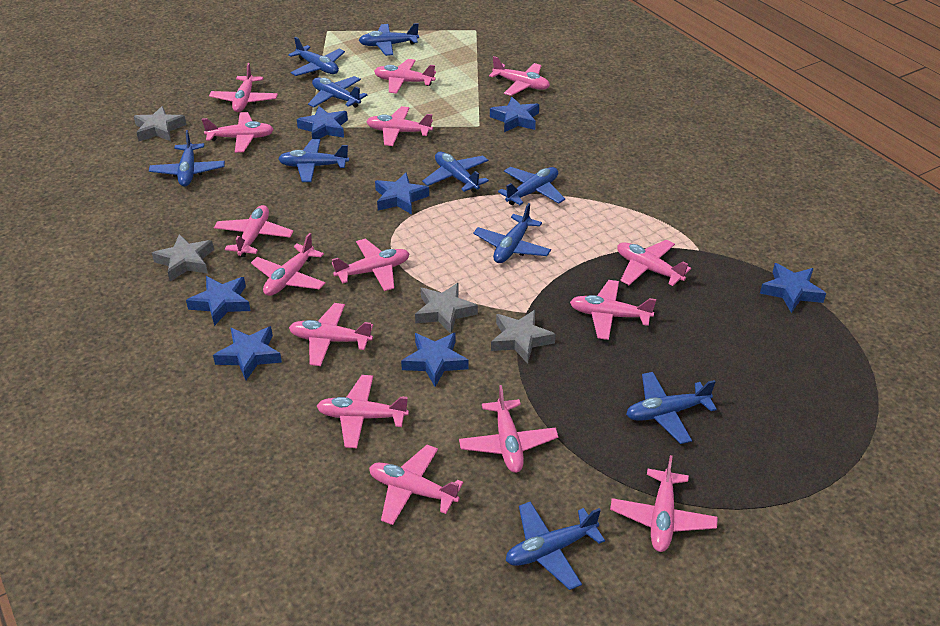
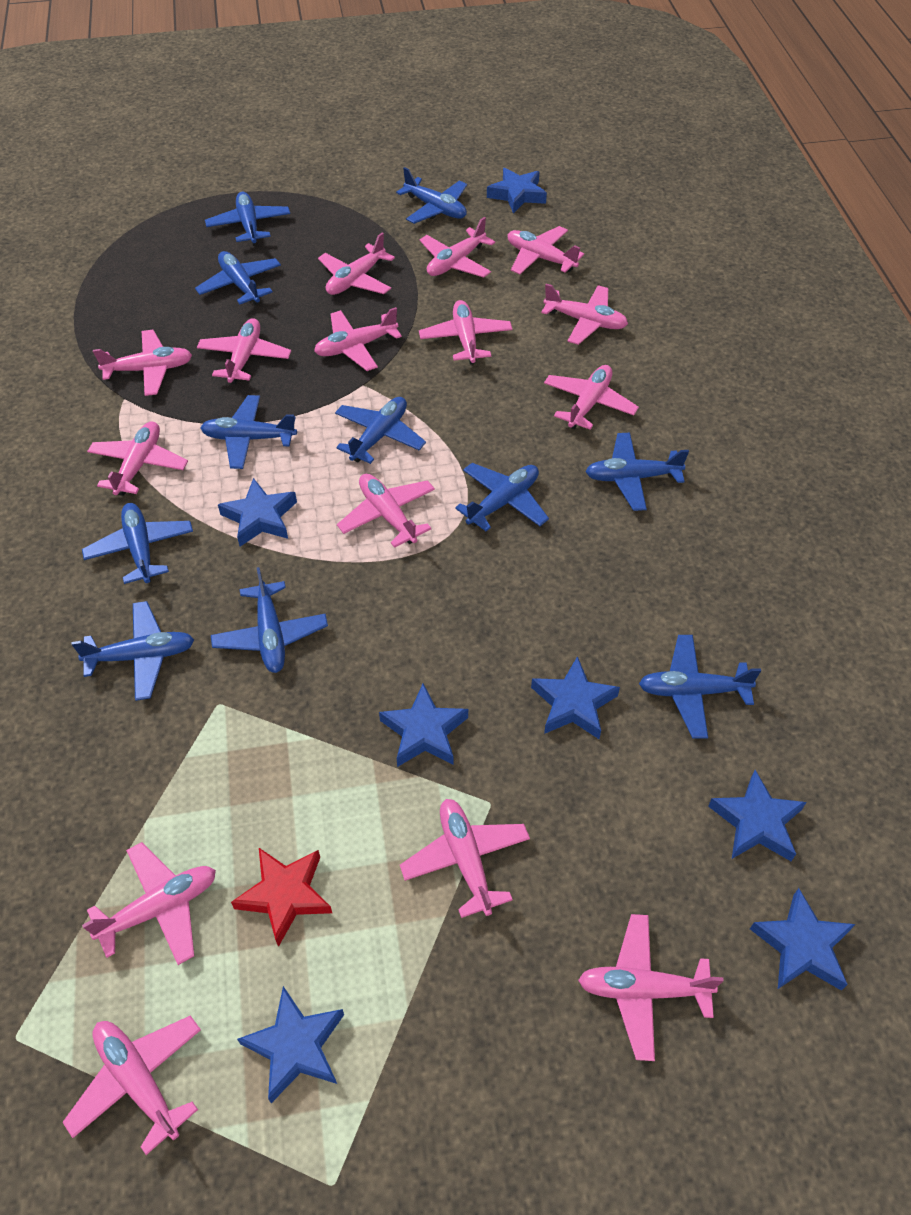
blue plane: [149,130,225,186] [278,139,349,182] [288,37,345,76] [308,76,367,108] [359,23,419,56] [422,152,489,193] [473,203,551,263] [498,167,565,205] [506,501,605,590] [626,372,717,444] = 10 -> [71,601,194,701] [82,503,193,584] [195,251,281,305] [200,395,297,469] [205,192,290,246] [211,567,328,673] [335,397,426,464] [396,167,467,224] [455,463,549,531] [585,433,689,511] [639,635,761,739] = 11
grey star: [134,106,186,141] [152,234,214,281] [415,283,478,334] [491,310,556,364] = 4 -> none = 0
red star: none = 0 -> [231,848,332,947] = 1

